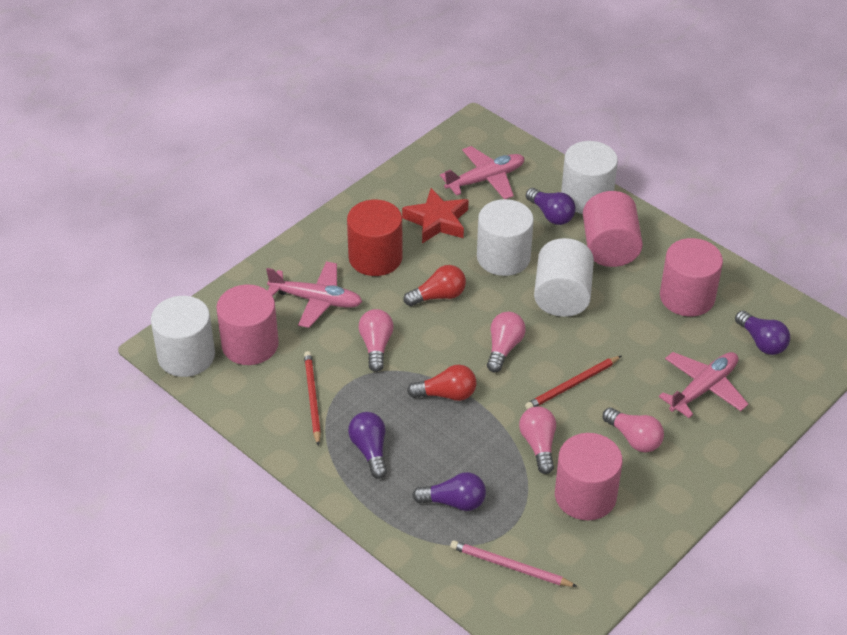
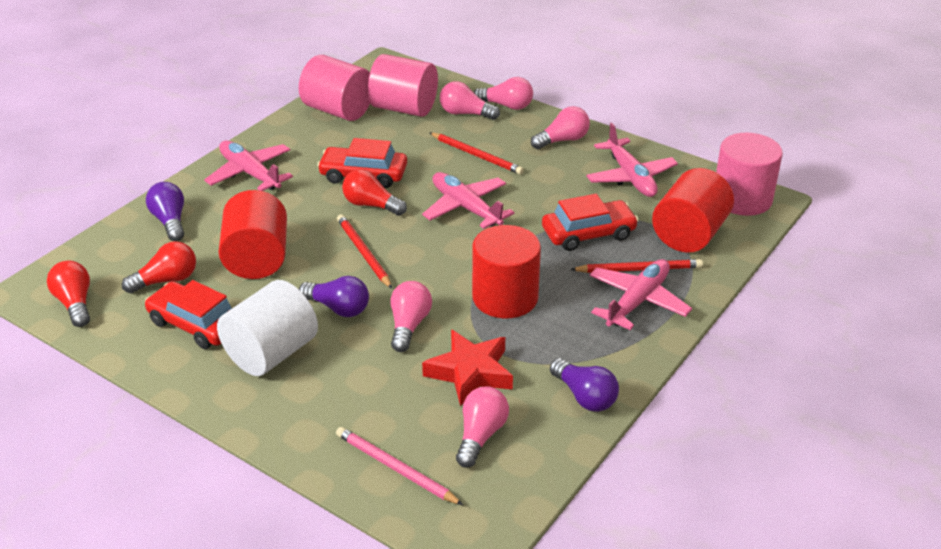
pink cylinder: [216,284,279,365] [555,433,623,520] [583,191,643,267] [660,238,723,317] = 4 -> [299,55,370,121] [367,54,438,117] [716,133,783,216] = 3
pink light bulb: [359,309,394,372] [487,312,526,372] [519,406,556,474] [603,408,664,452] = 4 -> [391,281,432,352] [440,81,500,120] [456,386,509,468] [474,77,533,110] [531,106,590,149] = 5
pink plane: [266,261,362,328] [440,146,524,199] [659,352,748,418] = 3 -> [204,140,293,191] [422,172,515,229] [586,123,678,197] [589,259,692,330] = 4
purple light bulb: [348,412,387,479] [412,472,486,511] [526,188,576,225] [735,310,790,355] = 4 -> [146,182,184,241] [299,276,369,317] [550,358,619,412] = 3
red car: none = 0 -> [145,280,232,349] [317,138,407,188] [542,194,638,251] = 3
red cylinder: [347,200,403,276] = 1 -> [219,190,287,279] [472,225,541,318] [652,168,734,253] = 3
red light bulb: [404,265,466,306] [407,364,476,401] = 2 -> [47,261,90,327] [122,241,196,294] [342,169,407,216] = 3
red pencil: [304,351,321,446] [525,356,621,409] = 2 -> [337,214,392,289] [429,132,524,174] [570,259,703,273] = 3
white cylinder: [151,296,215,377] [477,199,534,276] [534,238,594,317] [561,141,618,214] = 4 -> [217,280,318,376] = 1

